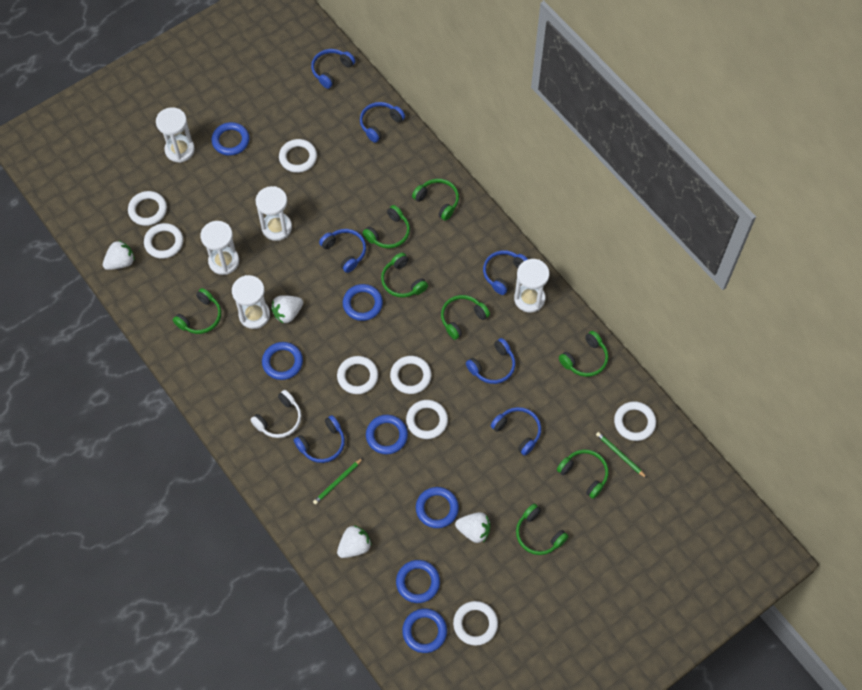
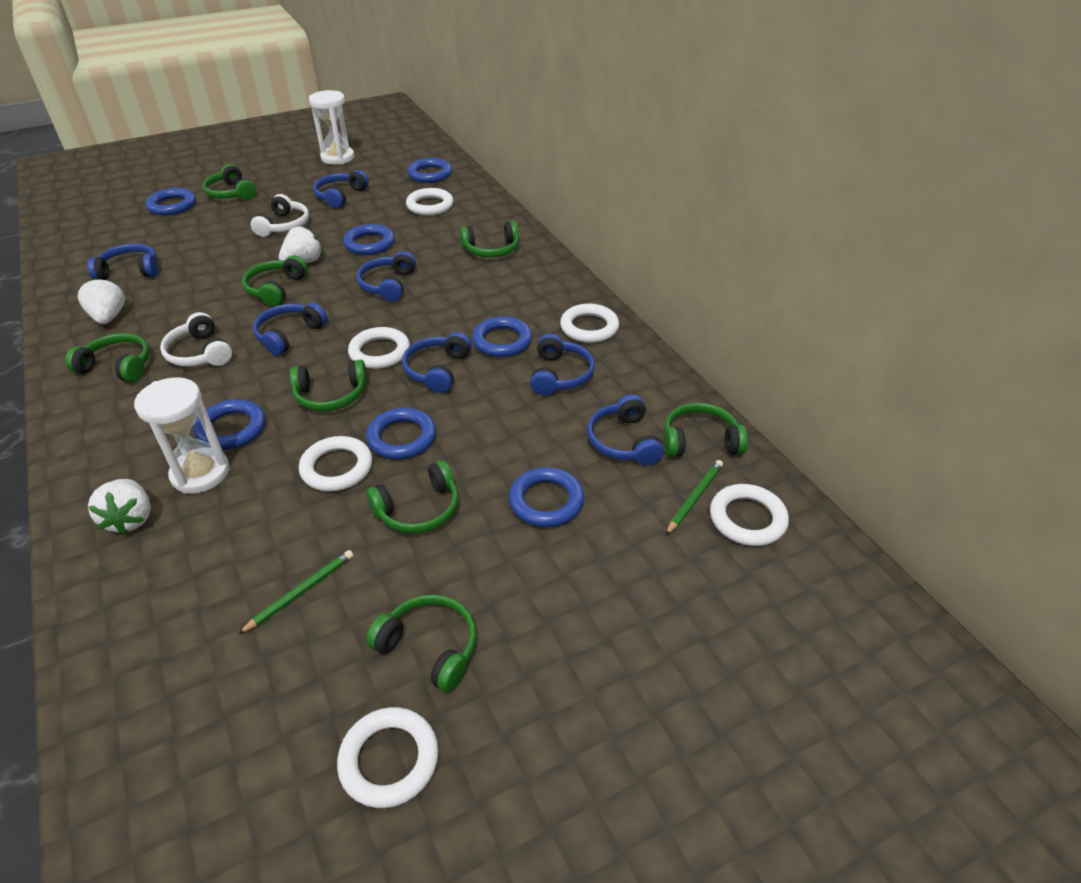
white headphones: [250,390,301,438] = 1 -> [160,312,232,366] [250,194,309,237] = 2
white hourglass: [156,107,195,163] [200,221,239,275] [232,275,270,329] [256,186,292,241] [514,259,549,313] = 5 -> [134,377,230,494] [309,90,355,165] = 2
white ring: [128,191,167,226] [144,223,183,259] [279,139,317,173] [337,356,378,394] [390,356,432,394] [406,400,448,439] [453,601,498,646] [614,401,656,441] = 8 -> [299,436,372,492] [337,707,439,808] [348,327,410,369] [406,188,453,215] [560,304,619,343] [710,484,789,546] = 6
white strawberry: [103,240,135,270] [271,295,303,324] [337,525,372,558] [455,512,490,543] = 4 -> [78,278,125,324] [88,479,151,535] [279,226,322,263] = 3

